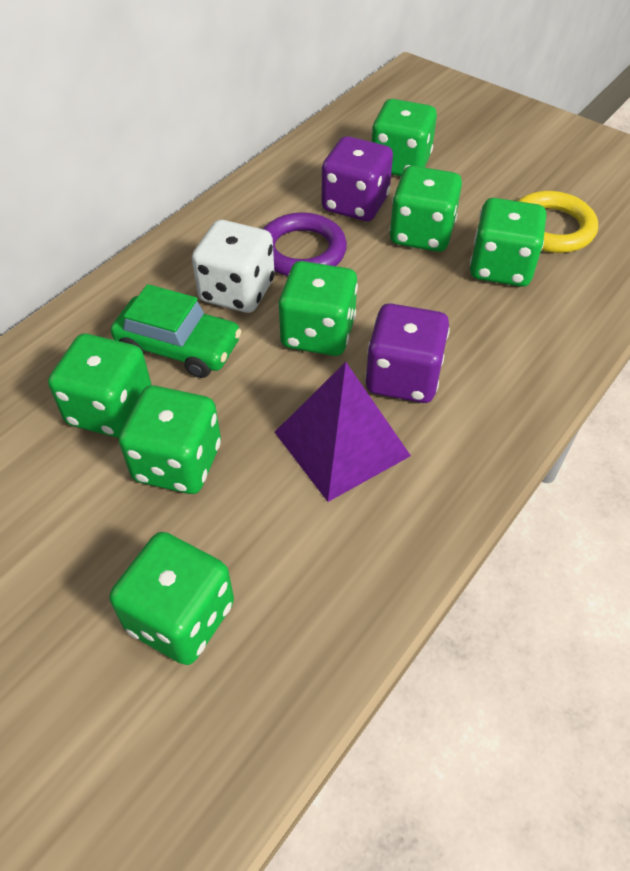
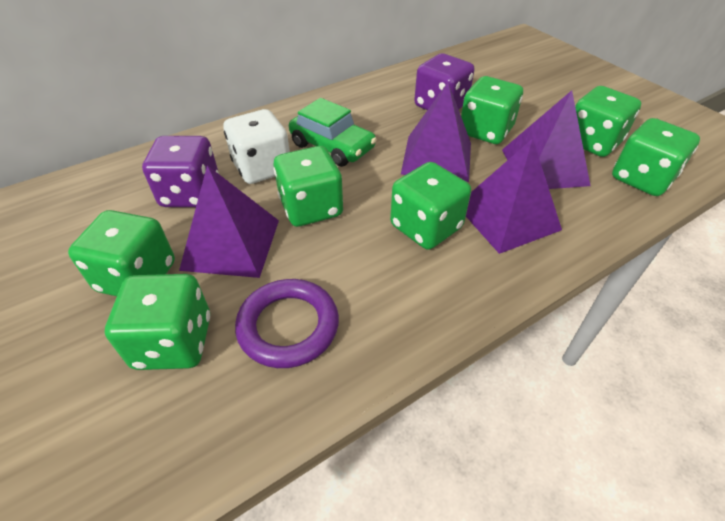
purple pyramid: [275,362,411,502] = 1 -> [179,165,279,278] [401,82,471,182] [466,139,562,254] [502,90,590,189] = 4
yellow ring: [518,191,598,253] = 1 -> none = 0

